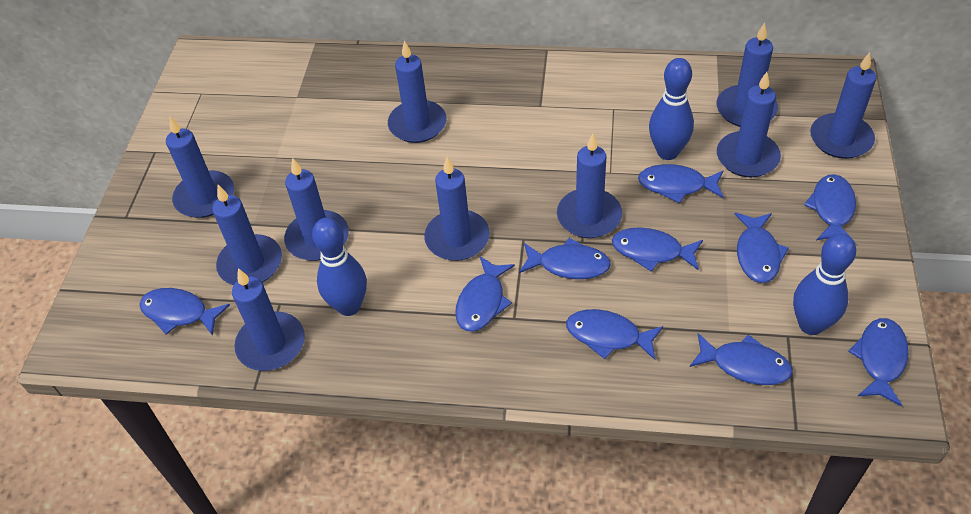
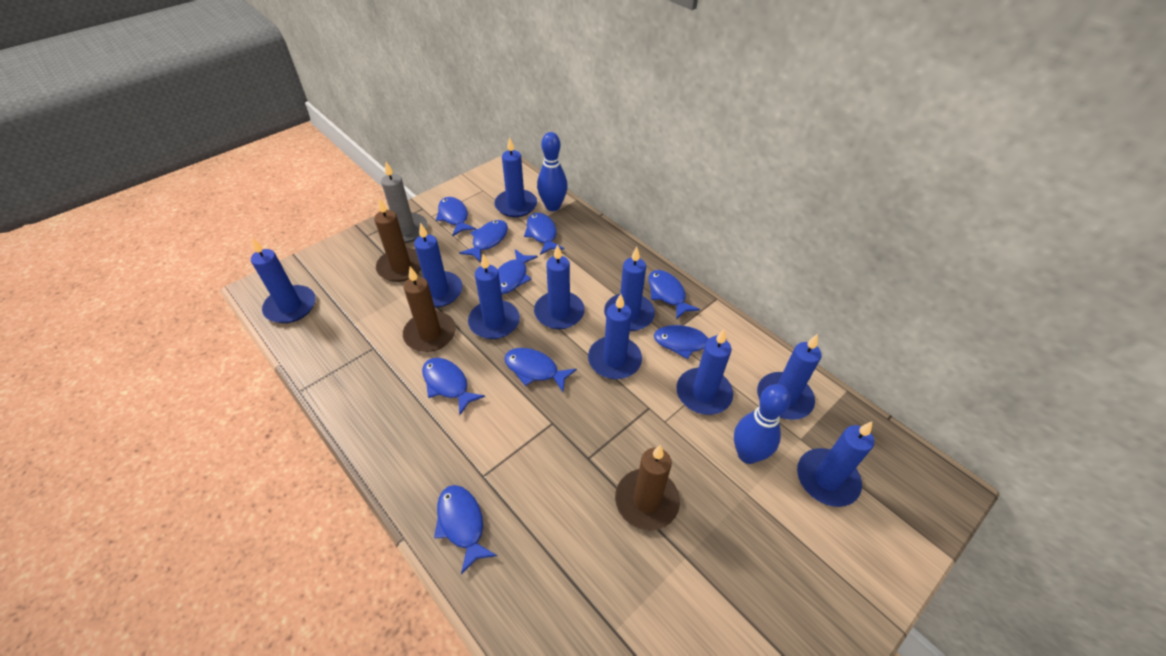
blue bowling pin: [312,218,367,316] [649,58,694,160] [793,233,856,335] = 3 -> [537,132,568,211] [734,384,791,464] = 2
blue fish: [139,288,230,336] [455,256,515,331] [519,238,611,279] [566,309,663,360] [612,227,703,271] [638,164,724,203] [690,333,793,385] [735,213,789,283] [804,174,856,243] [848,318,909,407] = 10 -> [422,358,485,415] [434,485,497,574] [436,197,476,237] [459,220,508,262] [498,249,538,294] [504,348,577,392] [524,213,564,255] [648,270,700,320] [654,325,718,359] = 9
brown candle: none = 0 -> [374,198,421,282] [403,267,456,352] [615,445,680,531] = 3
grey candle: none = 0 -> [381,162,428,243] = 1

